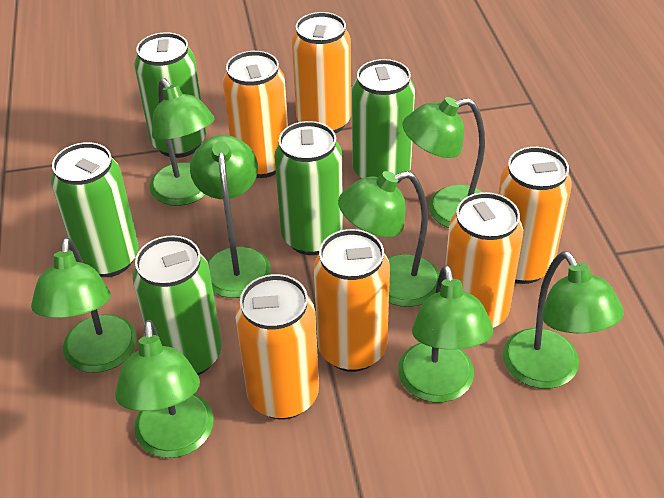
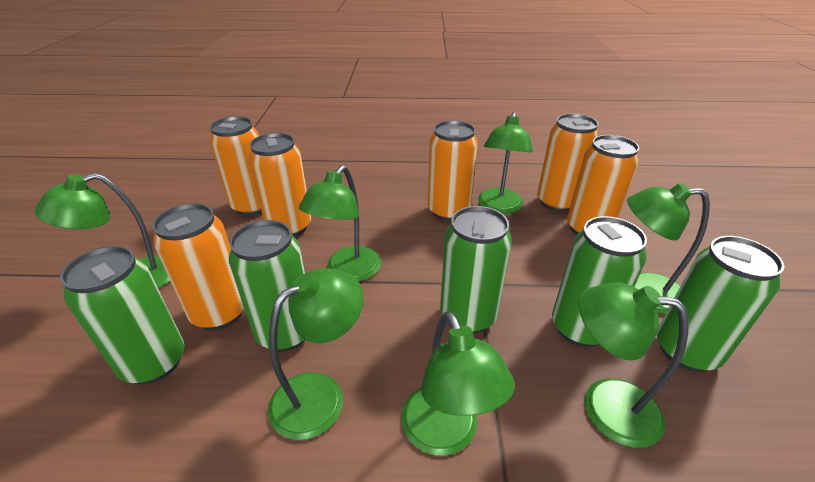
green lamp: [31,237,137,373] [115,320,214,458] [149,78,214,206] [190,135,271,298] [338,171,440,307] [398,265,493,402] [402,97,485,228] [503,251,624,389] = 8 -> [35,173,170,288] [268,268,364,440] [299,165,381,282] [401,311,515,456] [478,112,533,214] [578,282,689,448] [627,183,710,315] = 7

